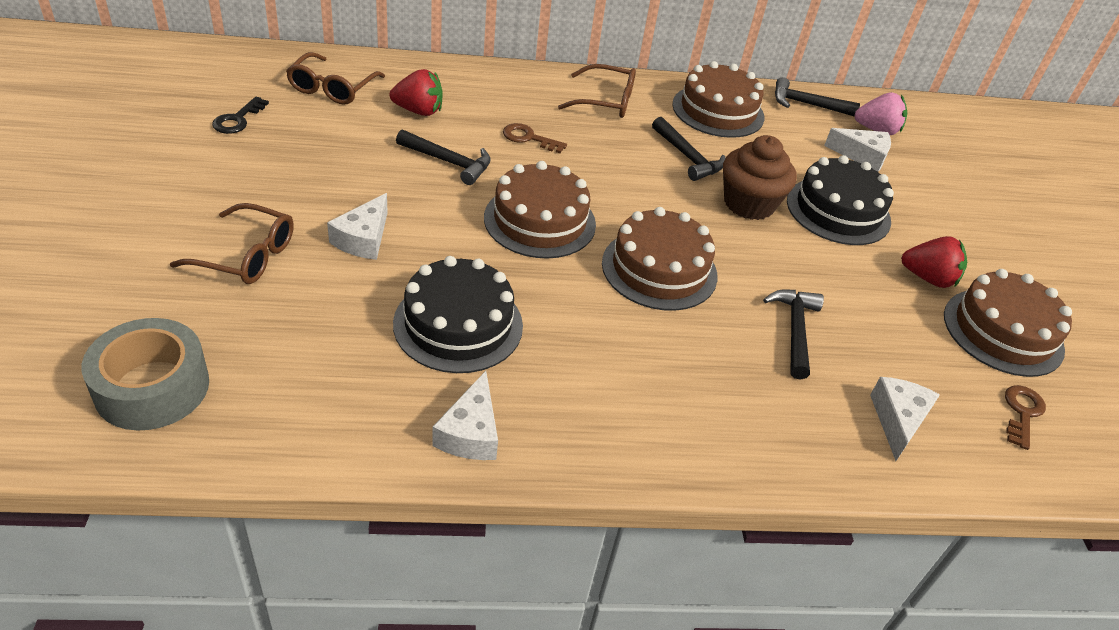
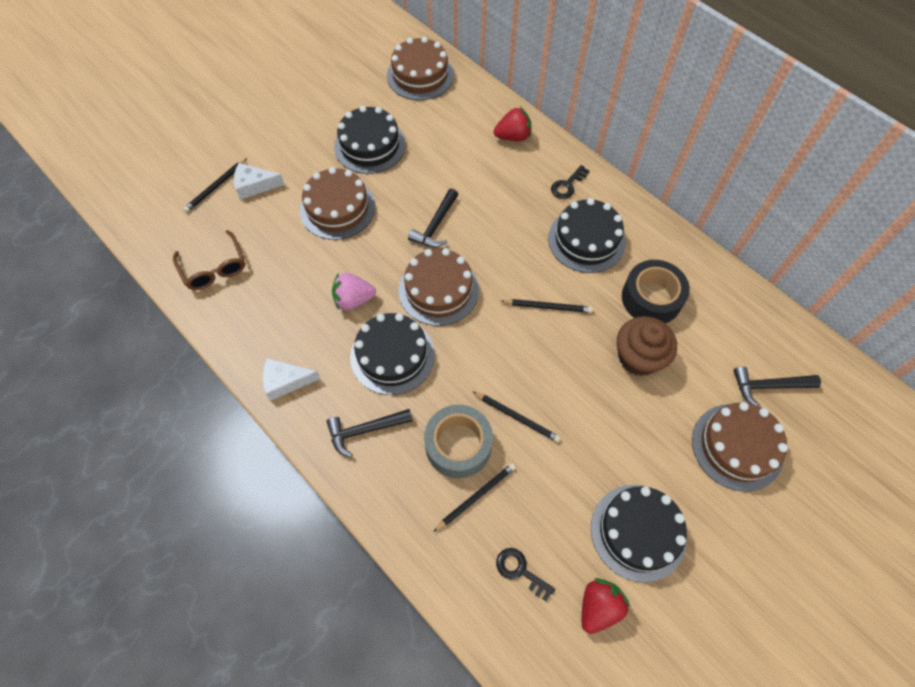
black cake: [393,256,523,373] [787,155,894,245] = 2 -> [334,106,406,174] [350,313,435,395] [548,198,626,273] [591,485,687,583] = 4
black hammer: [396,129,491,185] [652,117,725,181] [763,290,824,380] [775,77,860,117] = 4 -> [326,409,413,458] [408,188,458,248] [733,366,821,407] = 3
black key: [212,97,269,134] = 1 -> [496,548,555,601] [551,165,590,199] = 2
black pencil: none = 0 -> [183,158,247,212] [433,463,516,532] [472,391,561,442] [501,299,593,313] = 4
black tape: none = 0 -> [622,260,690,323] = 1
brown glasses: [170,203,294,284] [286,52,385,105] [558,64,636,118] = 3 -> [173,230,245,290] = 1
brown key: [503,123,567,153] [1005,385,1046,450] = 2 -> none = 0
white cheese: [327,193,388,260] [432,371,498,460] [824,128,891,172] [870,377,940,461] = 4 -> [234,163,285,200] [262,358,321,401] = 2

